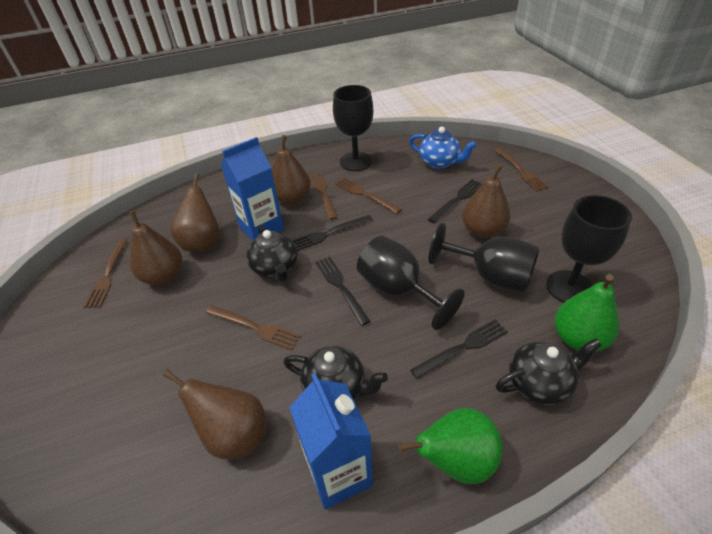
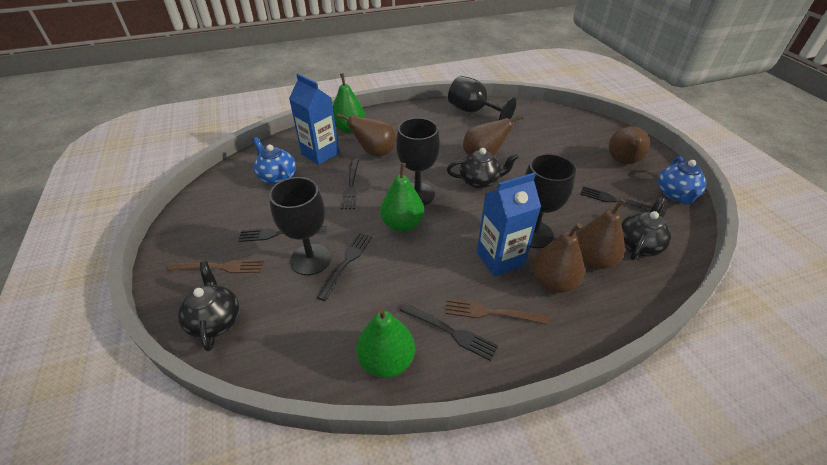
black fork: [292,215,373,251] [315,256,370,326] [410,319,508,379] [428,179,483,223] = 4 -> [238,226,327,242] [317,233,372,301] [341,159,359,209] [399,303,498,361] [580,186,665,217] = 5
blue teapot: [409,127,477,169] = 1 -> [253,137,296,185] [658,156,706,205] = 2
brown fork: [83,239,128,308] [206,305,301,351] [309,172,338,220] [335,177,402,214] [494,147,549,191] = 5 -> [167,260,264,273] [446,299,549,324] = 2
green pear: [398,408,503,484] [555,274,619,352] = 2 -> [333,73,365,133] [356,307,415,378] [380,163,424,232] = 3

